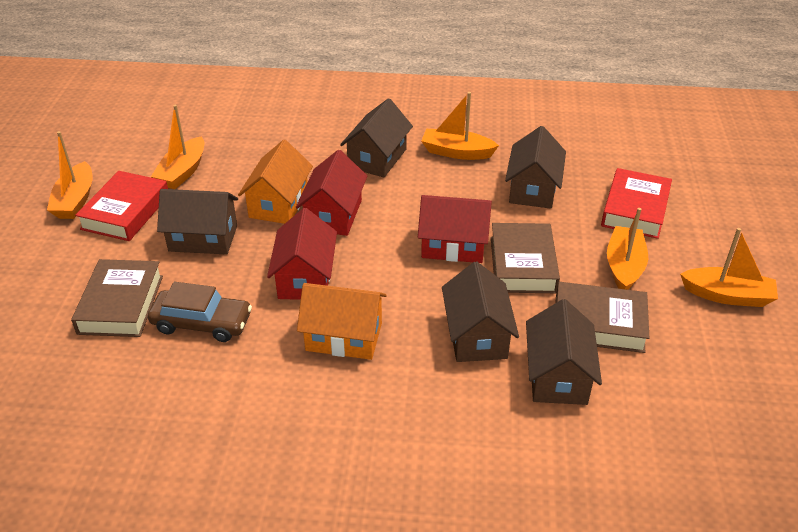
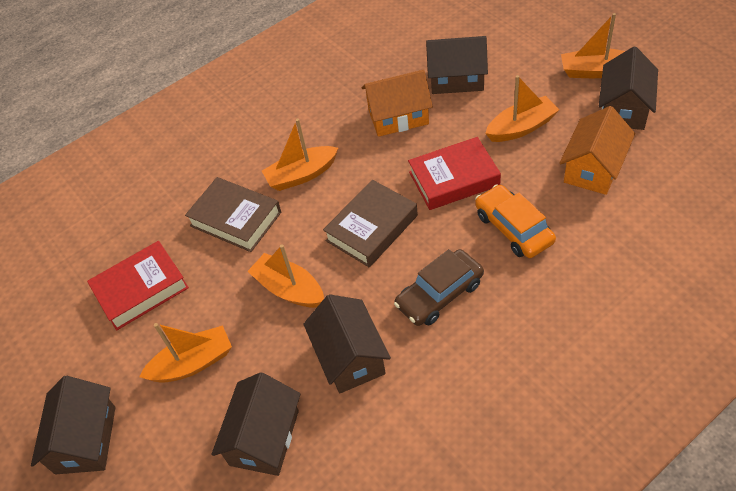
brown book: [71,259,163,337] [491,223,560,293] [556,282,649,353] = 3 -> [185,177,281,252] [323,180,418,267] = 2
orange car: none = 0 -> [475,184,556,258] = 1
red house: [267,208,337,300] [296,150,367,236] [418,195,492,263] = 3 -> none = 0

